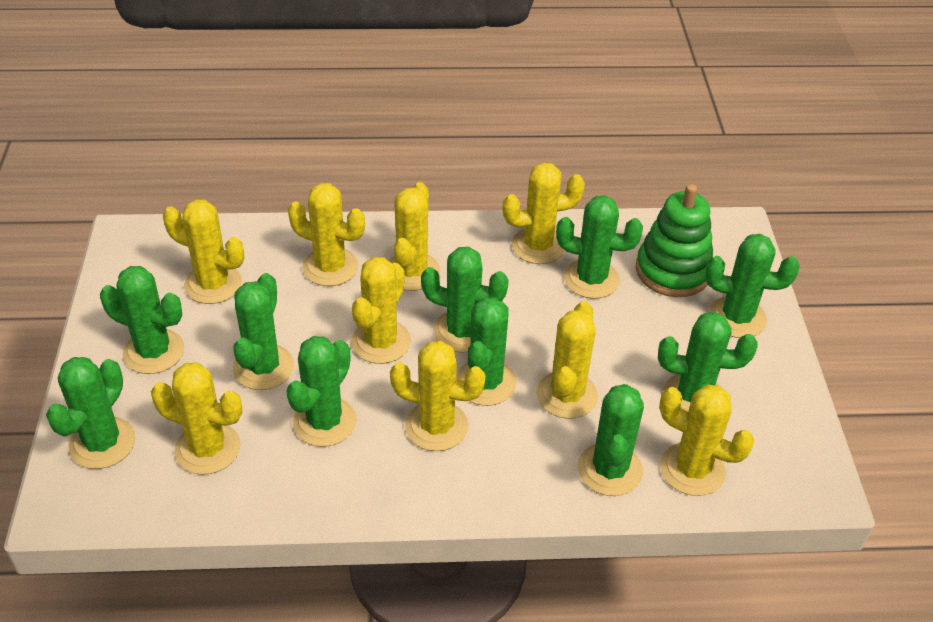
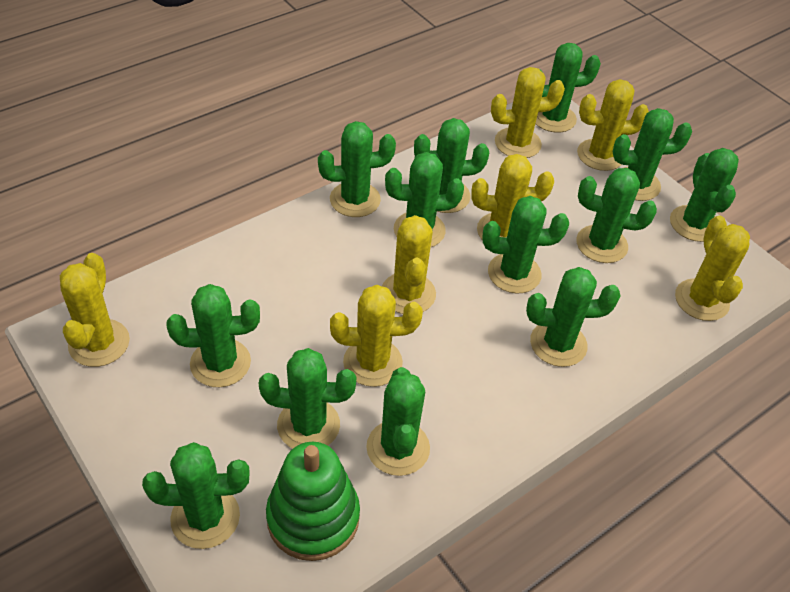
green cactus: [46,357,135,469] [100,266,184,374] [233,273,294,390] [287,336,357,447] [421,247,509,353] [456,297,516,406] [556,195,643,299] [578,384,644,496] [658,312,758,411] [705,234,799,338] = 10 -> [142,442,250,549] [166,284,260,387] [258,348,357,448] [318,121,396,217] [366,367,430,476] [385,152,464,247] [414,118,489,213] [482,196,569,294] [526,267,620,367] [535,43,601,132] [576,168,657,263] [613,108,692,201] [670,148,739,242] = 13
yellow cactus: [151,362,242,475] [163,199,244,304] [288,183,365,286] [351,257,411,364] [388,182,440,291] [390,341,486,451] [503,163,585,264] [536,301,598,419] [659,384,754,496] = 9 -> [60,253,130,367] [330,285,423,387] [382,215,436,314] [471,154,554,240] [491,67,565,158] [577,79,649,171] [675,216,750,321] = 7

